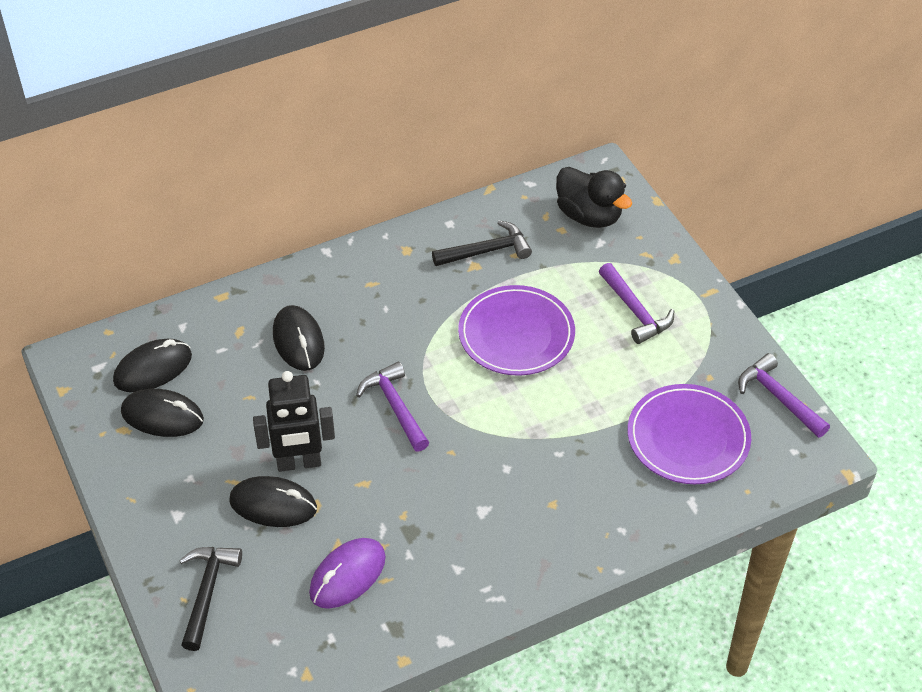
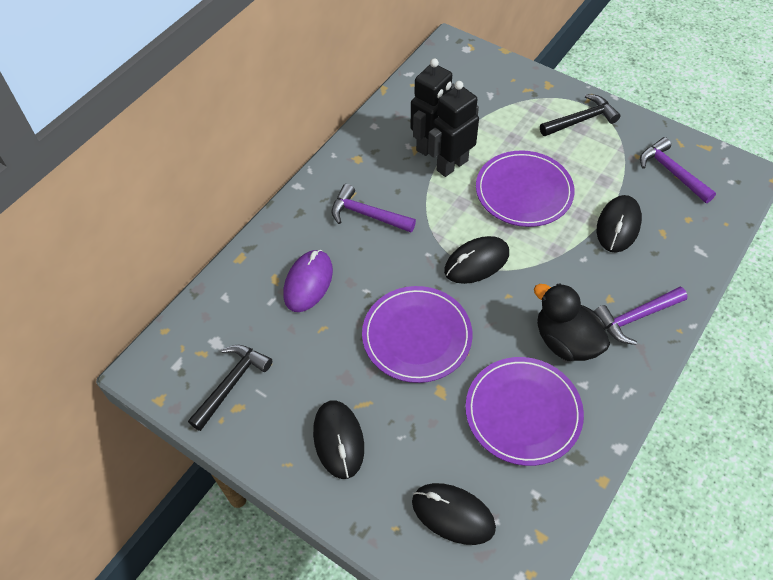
black robot: [253,371,335,472] = 1 -> [411,58,455,156] [428,81,479,177] = 2
purple plate: [458,285,575,376] [627,384,751,484] = 2 -> [362,286,472,383] [465,357,584,466] [476,150,575,227] = 3

